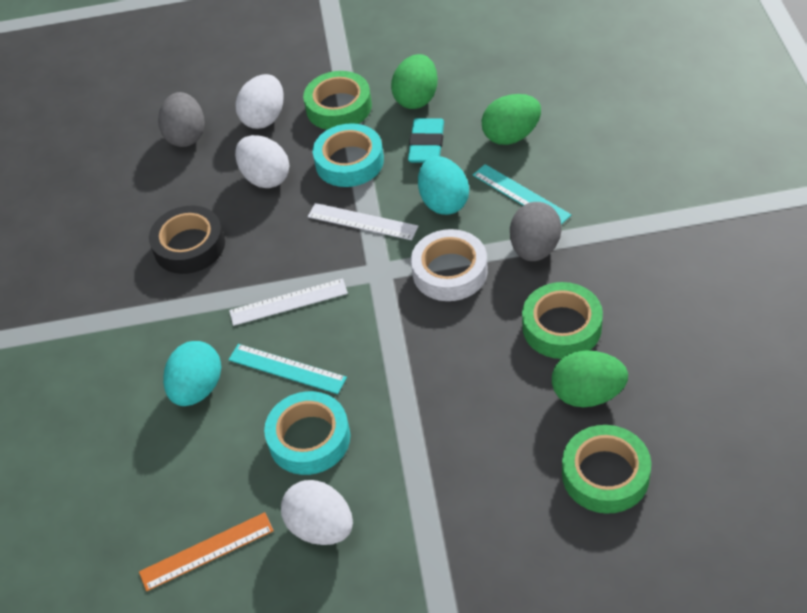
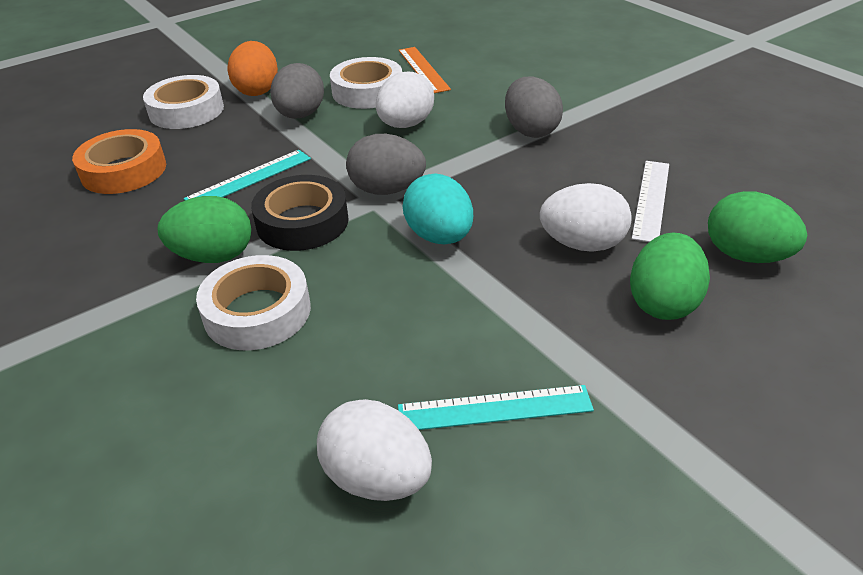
green tape: [303,71,372,130] [522,282,603,359] [562,425,651,514] = 3 -> none = 0
grey egg: [158,92,205,147] [510,202,562,261] = 2 -> [270,63,324,119] [346,134,426,195] [505,76,563,138] = 3
orange egg: none = 0 -> [227,41,278,96] = 1
orange tape: none = 0 -> [72,129,166,194] = 1
turquoise egg: [163,341,221,406] [418,156,469,215] = 2 -> [403,174,473,244] = 1
turquoise eraser: [408,118,444,163] = 1 -> none = 0
turquoise tape: [264,391,350,475] [313,123,384,187] = 2 -> none = 0
white ruler: [229,278,348,326] [308,203,419,240] = 2 -> [632,161,669,242] = 1
white tape: [411,229,488,301] = 1 -> [143,75,224,129] [196,255,311,350] [330,57,402,109] = 3

